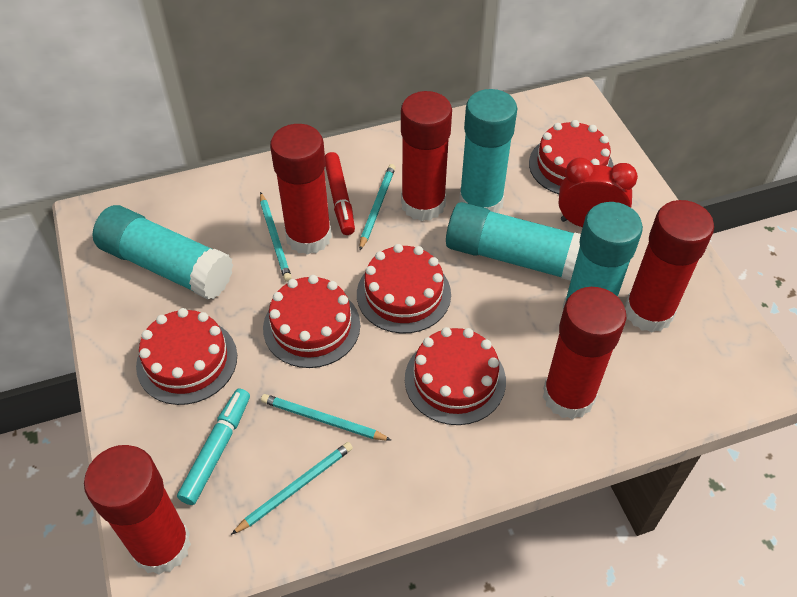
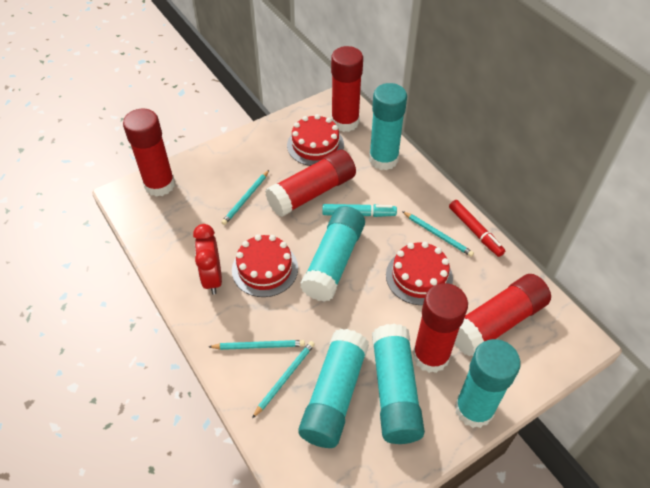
red cake: [136,308,237,405] [263,275,360,368] [357,244,451,334] [405,327,506,425] [529,120,614,194] = 5 -> [232,234,298,297] [287,114,344,166] [386,242,453,305] = 3
turquoise glue stick: [93,205,233,300] [446,202,581,281] [459,89,517,213] [563,202,643,309] = 4 -> [298,329,369,448] [300,206,365,302] [369,83,407,170] [372,324,425,444] [455,339,520,428] = 5

